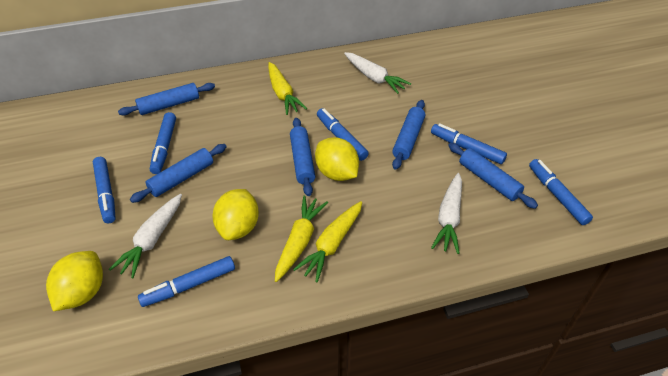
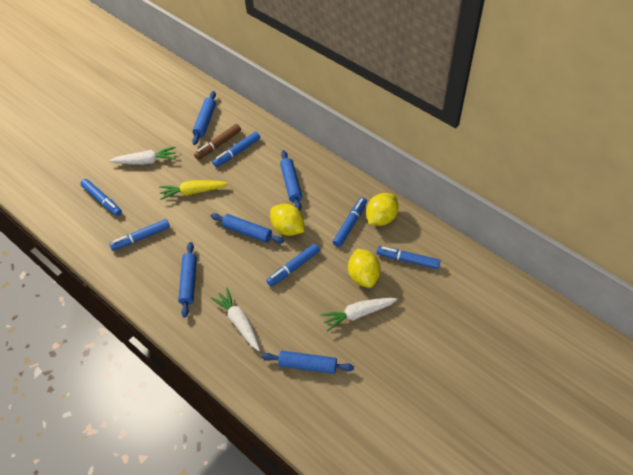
brown marker: none = 0 -> [194,124,241,160] = 1
yellow carrot: [268,62,307,115] [275,196,328,282] [293,201,362,282] = 3 -> [159,180,228,200] = 1

